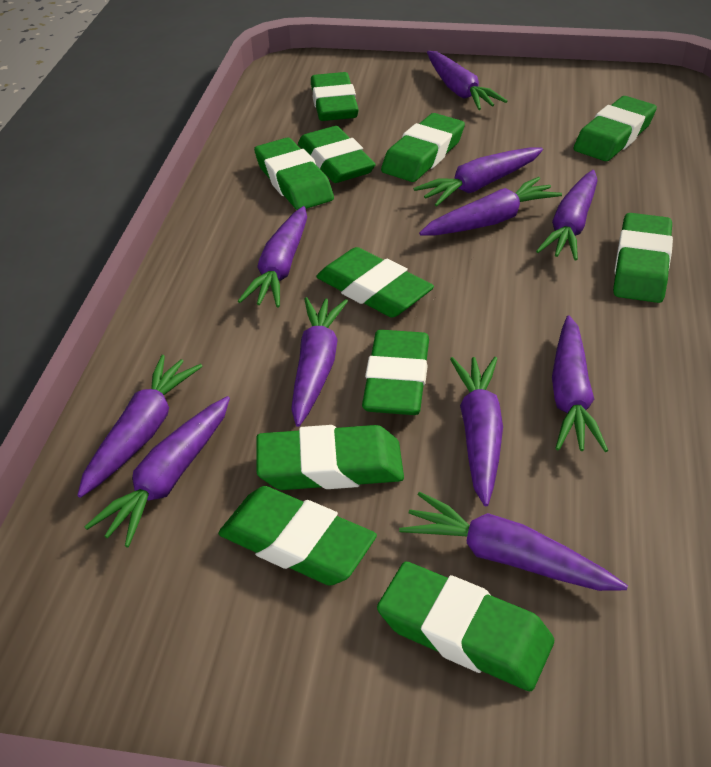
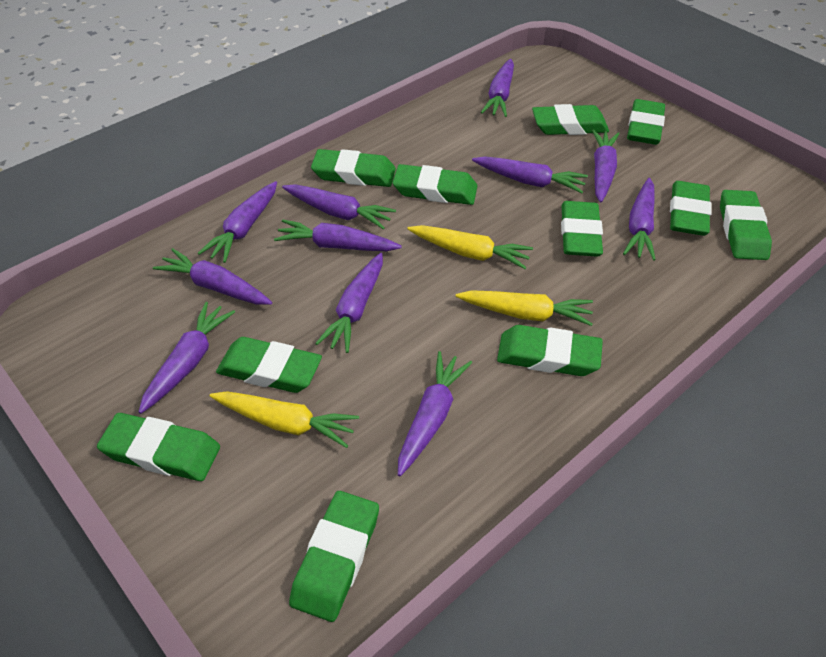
yellow carrot: none = 0 -> [210,391,359,448] [407,225,533,269] [456,290,593,326] = 3

